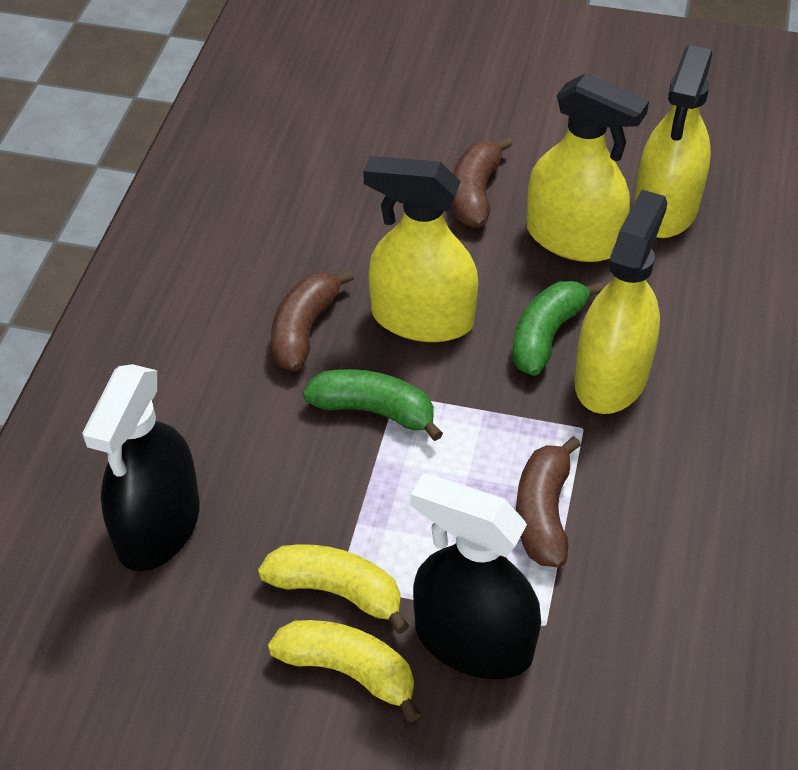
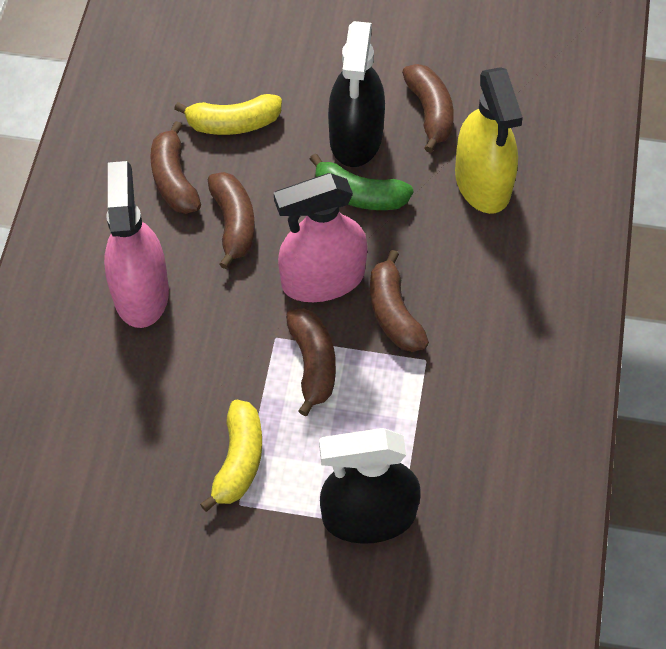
brown banana: [271,269,354,371] [452,137,512,228] [516,436,581,567] = 3 -> [150,121,201,214] [208,172,255,269] [286,308,336,416] [370,250,429,352] [402,64,454,153] = 5
green banana: [303,369,443,441] [513,281,603,376] = 2 -> [310,153,413,210] = 1
pink spray bottle: none = 0 -> [104,161,169,328] [274,173,368,302] = 2
yellow spray bottle: [363,156,478,342] [527,73,649,262] [574,190,667,414] [634,45,712,238] = 4 -> [455,67,523,214] = 1

